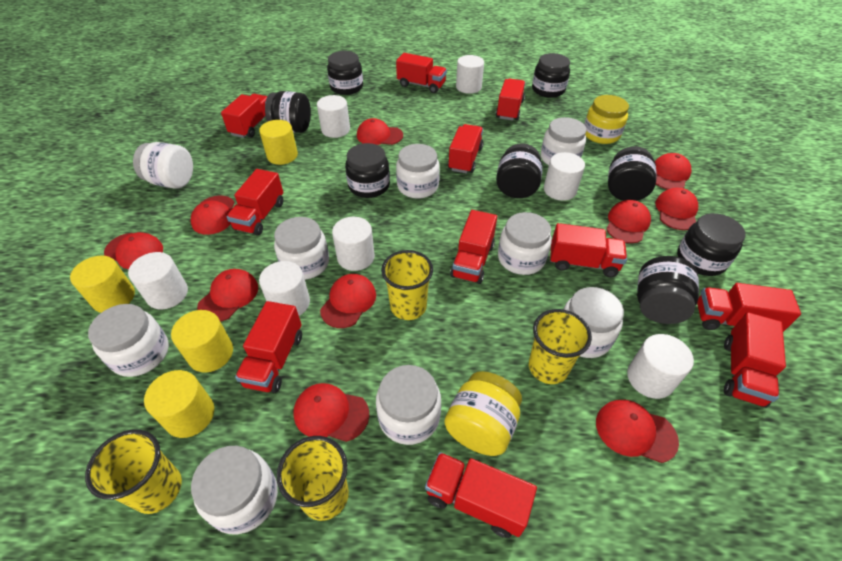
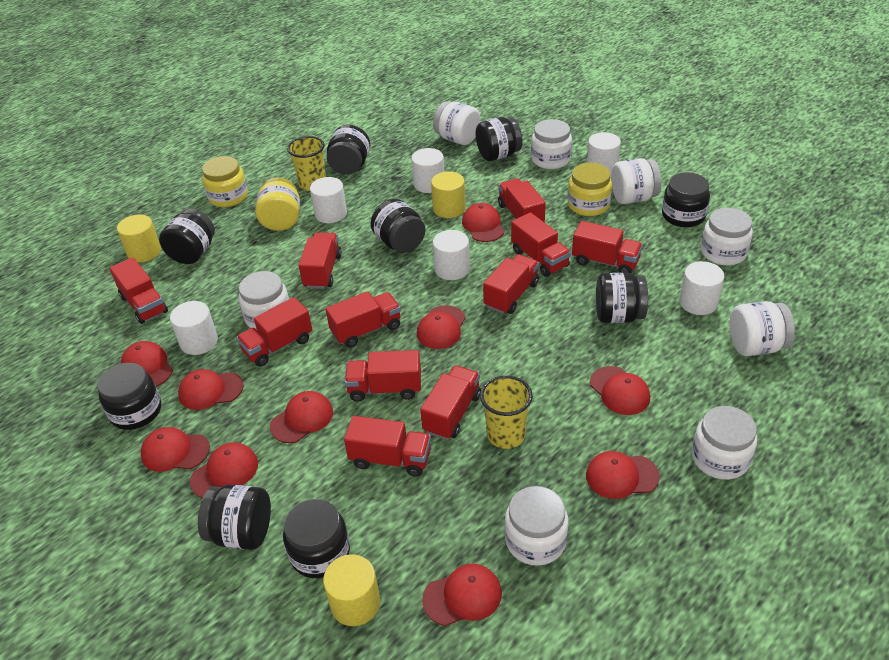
black jar: [265,91,311,133] [327,51,363,95] [345,143,390,198] [496,143,543,198] [532,53,570,98] [608,146,656,201] [637,256,699,324] [677,213,746,276] = 8 -> [97,363,161,430] [159,209,215,264] [198,484,271,550] [283,499,350,578] [327,125,370,175] [371,199,426,253] [476,117,523,161] [596,273,648,323] [662,172,710,227] = 9
white cylinder: [128,252,188,309] [259,261,310,316] [317,95,350,138] [332,217,375,271] [456,55,484,94] [544,152,585,201] [627,334,694,399] = 7 -> [170,301,218,355] [310,177,347,223] [411,148,444,193] [433,230,470,280] [587,132,621,176] [679,261,725,315] = 6
white jar: [88,304,169,377] [133,142,193,189] [191,446,278,534] [274,217,329,280] [376,365,441,445] [396,144,440,199] [498,212,552,275] [541,117,586,165] [563,287,624,358] = 9 -> [239,271,289,330] [433,101,481,145] [505,486,568,566] [531,119,572,169] [611,158,661,204] [692,406,757,480] [701,208,753,266] [730,301,795,356] = 8
yellow cup: [85,429,182,514] [277,436,349,521] [381,250,433,320] [529,309,592,384] = 4 -> [287,136,326,191] [480,376,533,449] = 2
yellow cylinder: [70,255,135,313] [144,370,214,438] [171,310,233,373] [259,120,298,165] = 4 -> [117,214,161,263] [323,554,380,626] [431,171,466,218] = 3
yellow jar: [444,371,522,456] [584,95,629,144] = 2 -> [202,156,248,207] [255,177,300,231] [568,163,612,216] = 3

